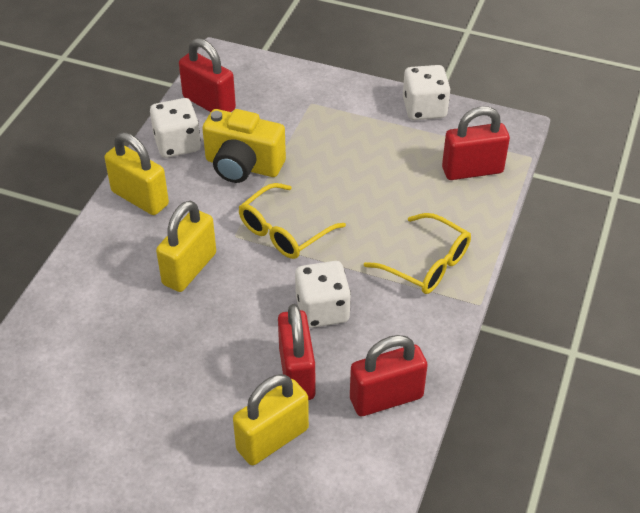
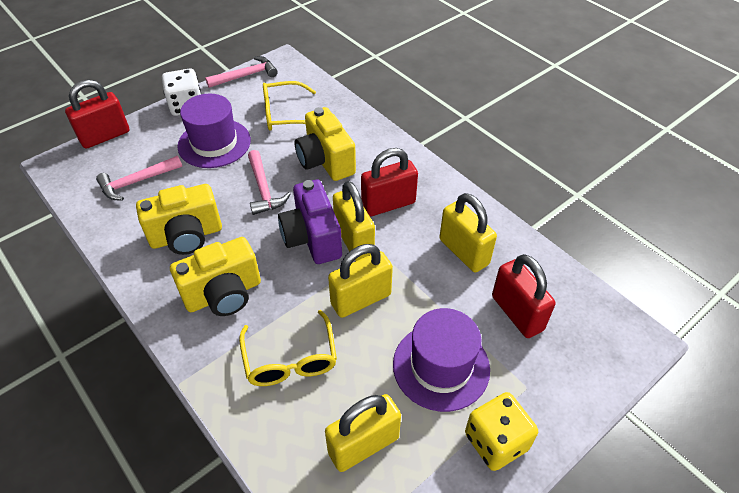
pink hammer: none = 0 -> [96,156,182,200] [205,56,278,88] [248,150,291,215] = 3
purple camera: none = 0 -> [278,180,342,264] = 1
purple hat: none = 0 -> [177,93,251,168] [393,308,490,412] = 2
red padlock: [179,38,236,112] [278,304,315,400] [350,335,428,416] [442,106,510,180] = 4 -> [65,79,129,149] [361,148,418,217] [492,254,556,338] = 3
white dice: [150,98,201,158] [295,261,351,328] [403,65,451,120] = 3 -> [162,68,201,116] = 1
yellow camera: [202,109,286,183] = 1 -> [136,184,222,255] [170,237,261,316] [295,107,356,181] = 3
yellow dice: none = 0 -> [465,392,538,471] = 1
yellow padlock: [104,132,169,215] [156,201,216,292] [233,374,309,465] = 3 -> [325,394,401,472] [328,244,393,318] [333,181,375,261] [439,193,497,272] = 4

